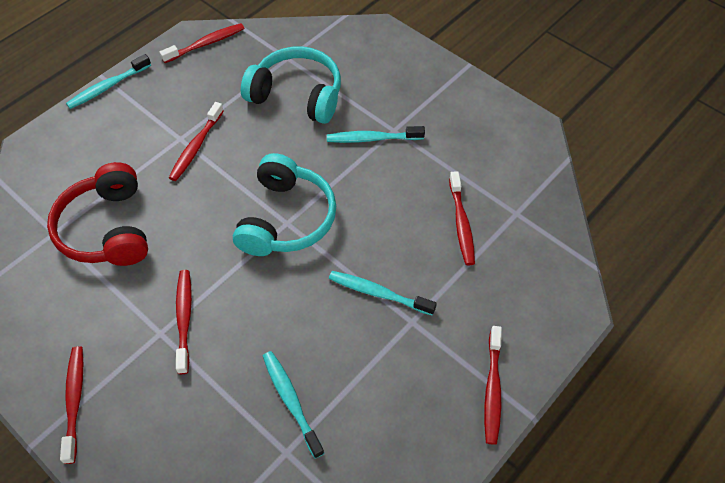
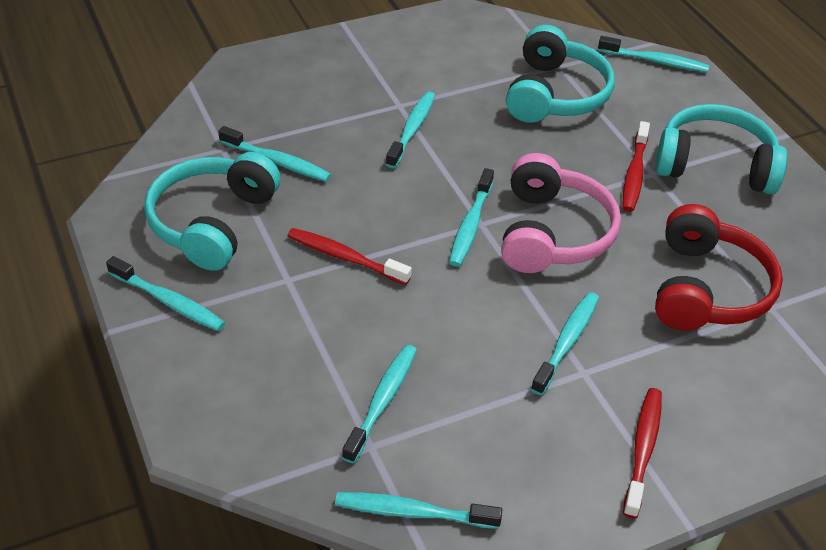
pink headphones: none = 0 -> [501,153,621,273] = 1
red toothbrush: [60,346,83,464] [160,23,244,63] [169,102,224,181] [176,270,192,374] [449,171,475,265] [484,326,502,445] = 6 -> [287,228,412,285] [623,121,650,212] [623,388,662,519] = 3
turquoise headphones: [233,153,336,256] [241,46,341,124] = 2 -> [144,152,281,271] [506,25,615,123] [655,104,787,194] = 3
turquoise toothbrush: [66,54,151,109] [263,351,324,459] [327,126,425,143] [329,271,437,316] = 4 -> [106,256,225,331] [218,126,331,182] [335,492,502,529] [342,345,417,464] [386,91,435,168] [449,168,494,267] [531,292,599,395] [598,36,709,72] = 8

